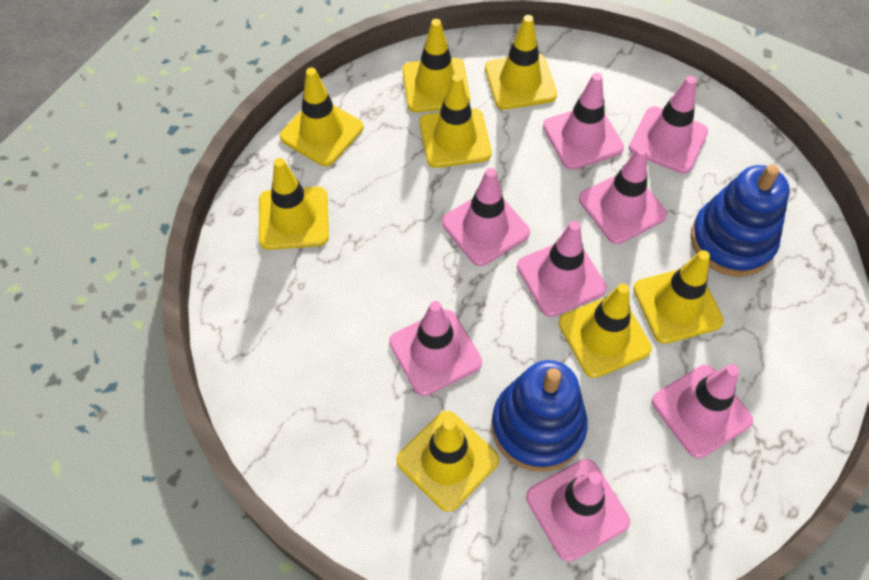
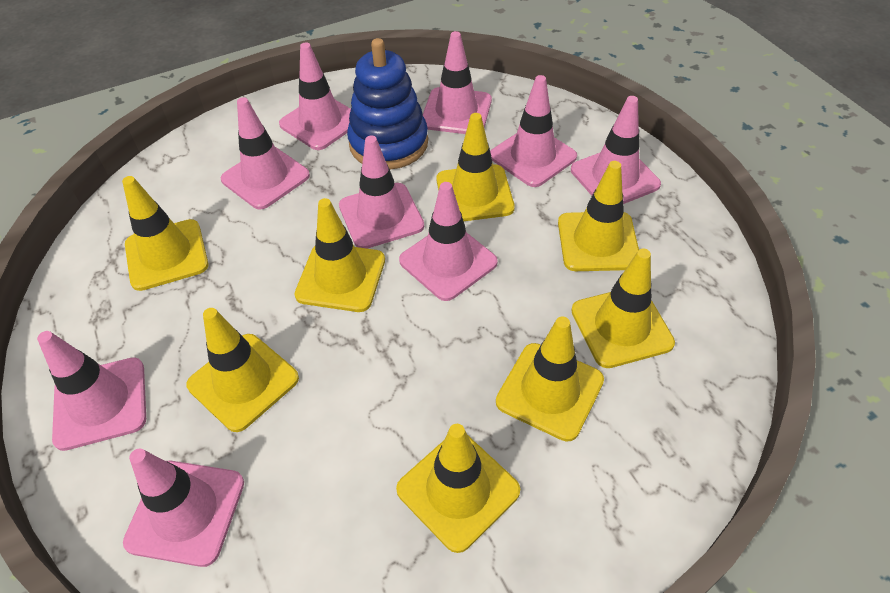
blue stacking toy: [492,360,588,472] [691,165,790,277] = 2 -> [347,38,428,170] = 1
pink traffic cone: [389,301,482,396] [442,168,530,266] [517,221,607,317] [526,459,630,562] [543,73,624,170] [579,146,667,244] [629,76,708,174] [652,364,753,458] = 8 -> [37,331,146,451] [123,449,244,567] [221,97,310,210] [279,42,351,150] [339,135,424,249] [399,182,498,301] [423,31,492,134] [490,75,577,187] [571,96,661,204] = 9

